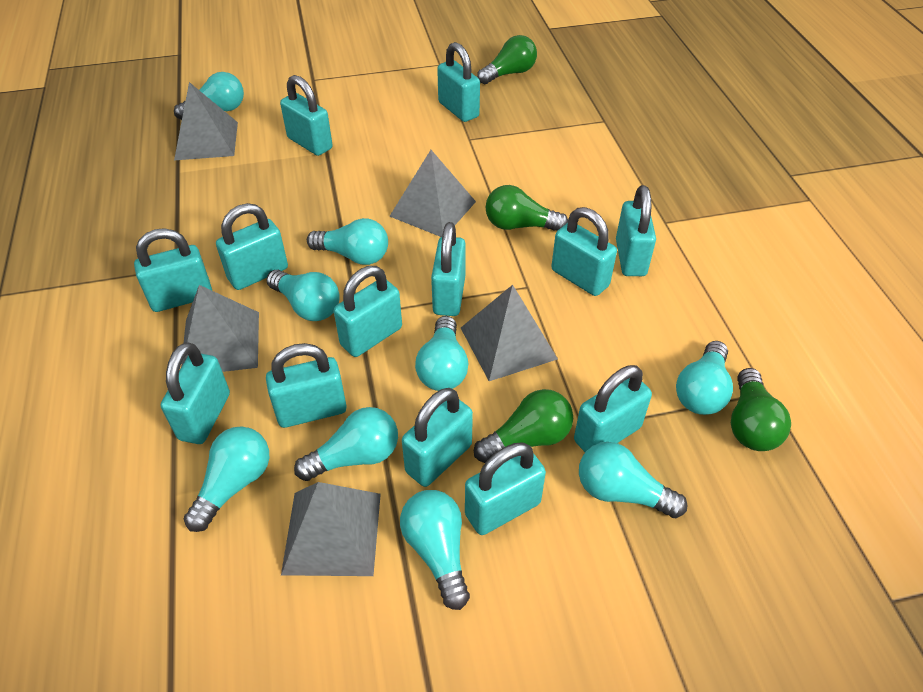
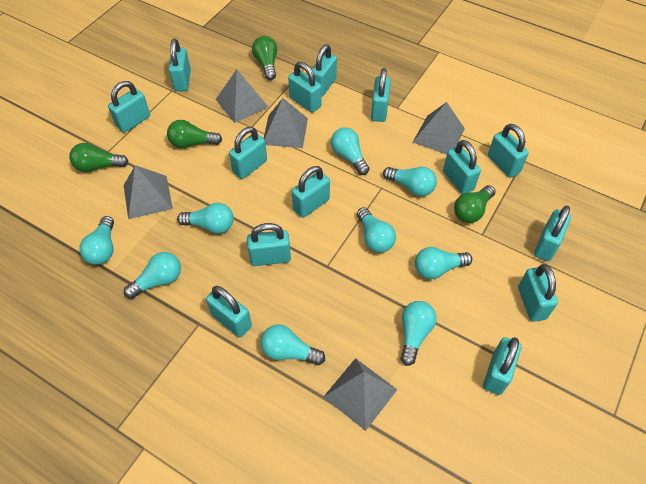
turquoise padlock: [134,228,212,312] [161,342,230,444] [216,203,288,290] [266,343,347,428] [280,75,333,156] [334,266,402,357] [402,388,473,487] [431,222,466,316] [437,42,480,122] [465,442,546,535] [551,207,617,296] [574,365,652,452] [616,185,656,276] = 13 -> [108,81,150,133] [168,39,191,91] [206,286,252,337] [229,127,267,179] [247,223,291,266] [288,62,322,113] [292,166,330,218] [312,44,337,97] [371,68,391,122] [443,140,481,194] [483,337,521,395] [488,124,529,178] [518,264,558,322] [534,206,571,261] = 14

